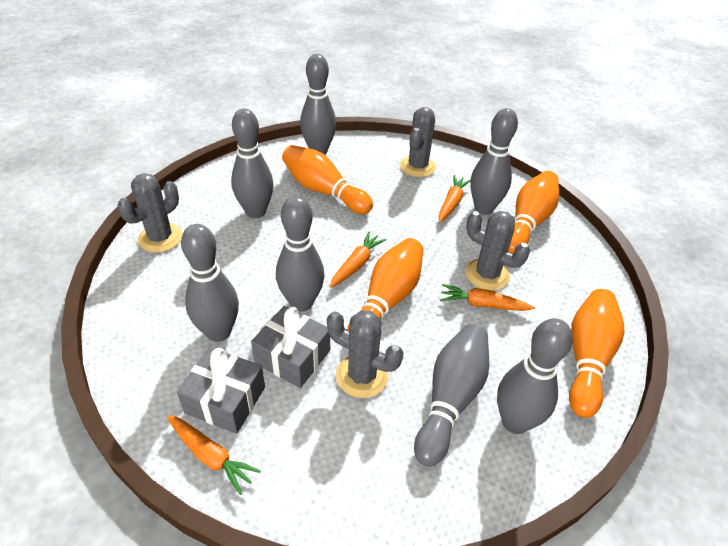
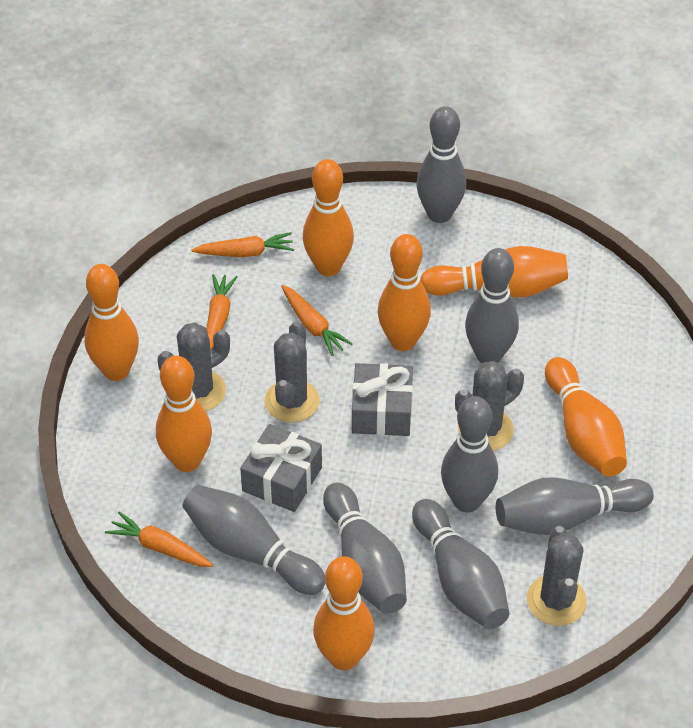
orange bowling pin: [282,145,373,214] [347,238,423,330] [508,171,559,253] [569,289,625,418] = 4 -> [84,264,139,381] [156,356,212,472] [303,159,354,276] [313,556,375,670] [378,234,431,351] [420,246,568,297] [545,357,627,477] = 7

